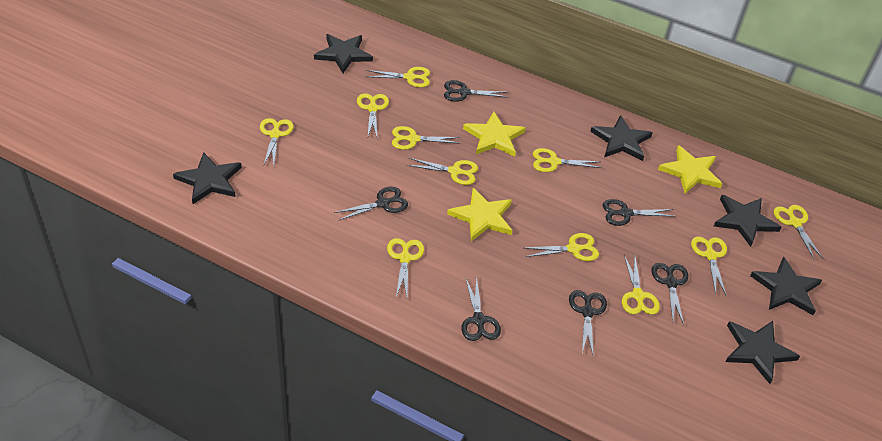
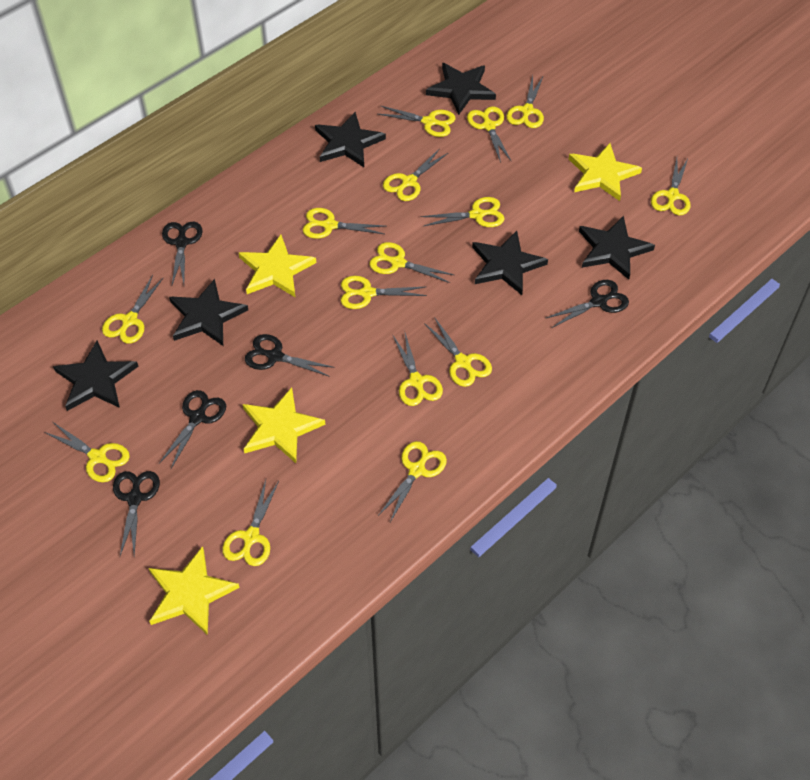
black scissors: [334,187,408,221] [444,80,509,102] [462,276,501,341] [569,290,607,357] [603,199,676,226] [652,263,688,325] = 6 -> [113,471,160,556] [159,390,226,469] [162,222,203,285] [245,334,335,377] [546,280,629,328] = 5
yellow scissors: [260,118,294,165] [357,93,389,137] [366,67,430,87] [387,238,424,297] [392,126,461,150] [406,158,478,185] [525,233,599,261] [533,148,602,172] [622,255,660,315] [691,236,727,295] [774,205,823,259] = 11 -> [44,422,130,482] [102,275,163,344] [222,480,279,566] [303,208,386,239] [341,276,427,309] [369,242,454,283] [378,106,456,137] [378,441,447,522] [383,148,449,201] [393,333,443,406] [421,197,505,227] [424,317,492,387] [467,106,511,163] [506,76,544,128] [651,158,690,215] = 15
yellow star: [447,188,512,241] [463,112,526,157] [658,145,722,194] = 3 -> [149,546,240,635] [239,235,316,298] [243,387,325,463] [569,143,642,201] = 4

